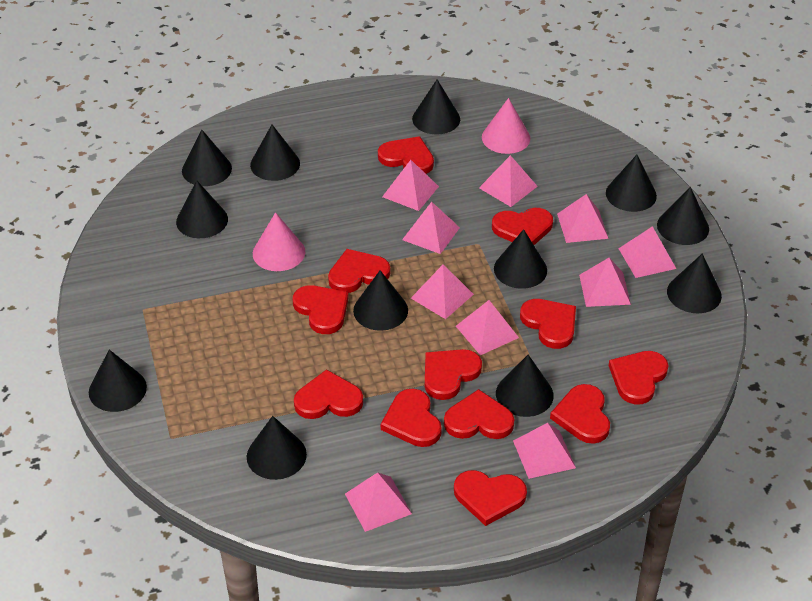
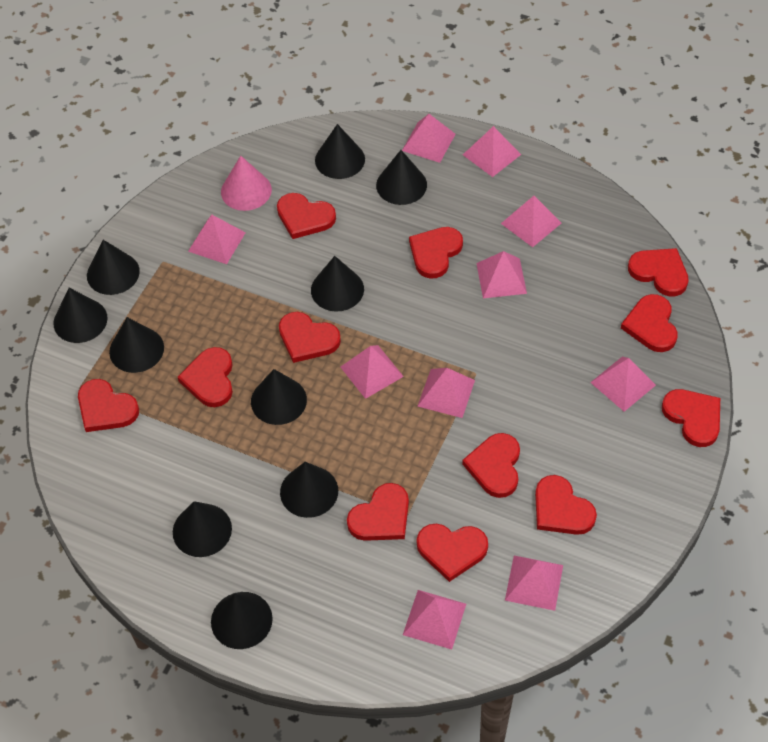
black cone: [89,350,147,412] [176,180,228,238] [182,130,232,186] [247,416,307,480] [250,125,300,181] [353,270,408,331] [412,80,460,134] [494,229,547,289] [496,355,554,417] [606,155,657,212] [657,187,709,245] [667,254,722,313] = 12 -> [53,288,108,343] [87,240,140,295] [109,317,164,373] [173,501,232,557] [211,592,273,649] [251,369,307,425] [280,462,338,518] [311,256,364,311] [315,124,365,179] [376,150,427,205] = 10
pink cone: [253,212,305,271] [482,98,530,154] = 2 -> [221,156,272,211] = 1

